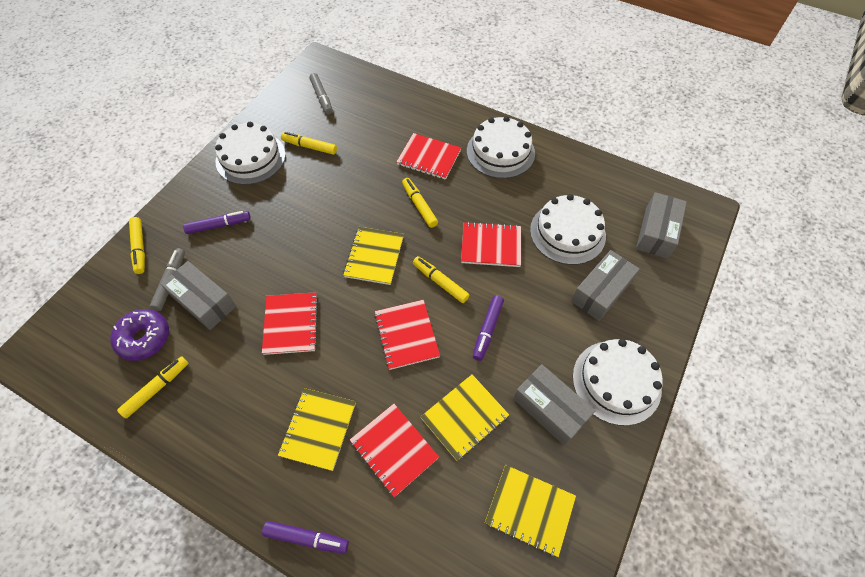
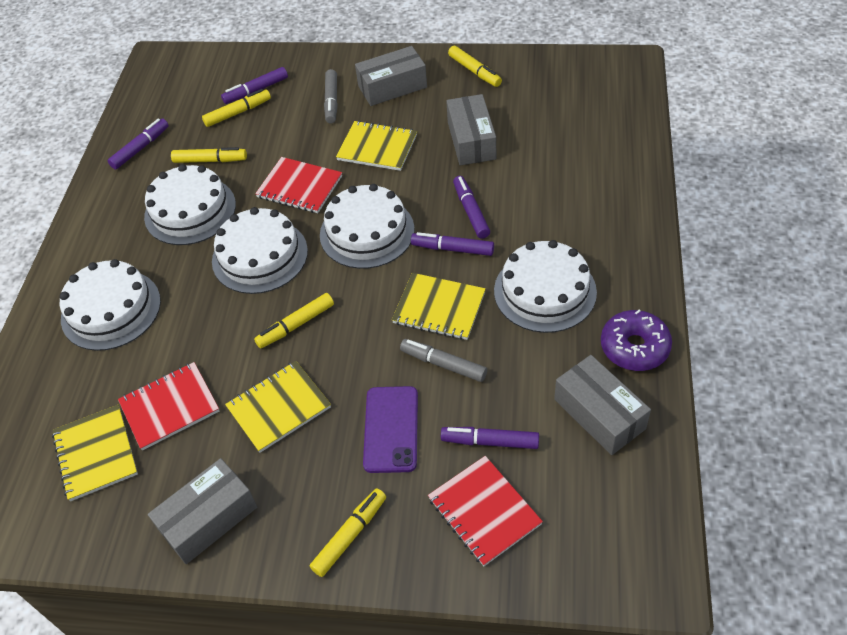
purple marker: [183,211,251,234] [262,521,349,554] [473,295,504,361] = 3 -> [108,118,169,169] [221,67,288,104] [411,232,494,256] [441,427,539,449] [453,176,490,239] = 5
purple phone: none = 0 -> [363,386,418,473] = 1
red notebook: [262,292,318,355] [350,404,439,497] [374,300,440,370] [396,133,461,180] [461,222,521,267] = 5 -> [118,362,219,450] [255,157,342,213] [428,456,543,566] = 3
white cake: [215,122,286,185] [467,116,535,178] [530,194,606,265] [573,339,663,426] = 4 -> [60,259,161,351] [144,164,236,245] [212,207,308,294] [320,184,415,269] [494,240,597,333] = 5

